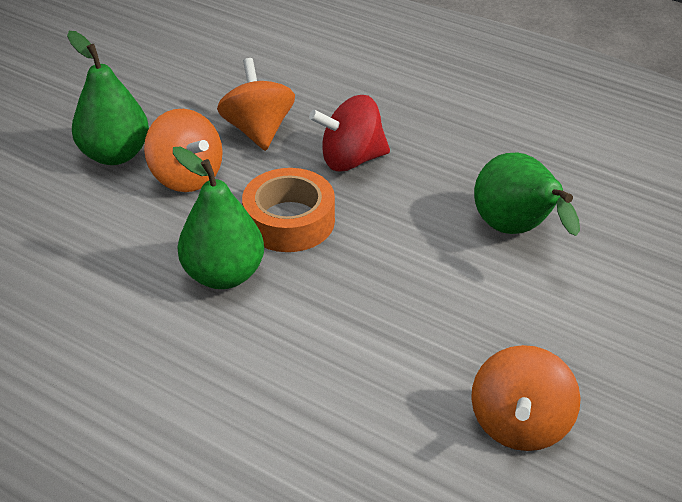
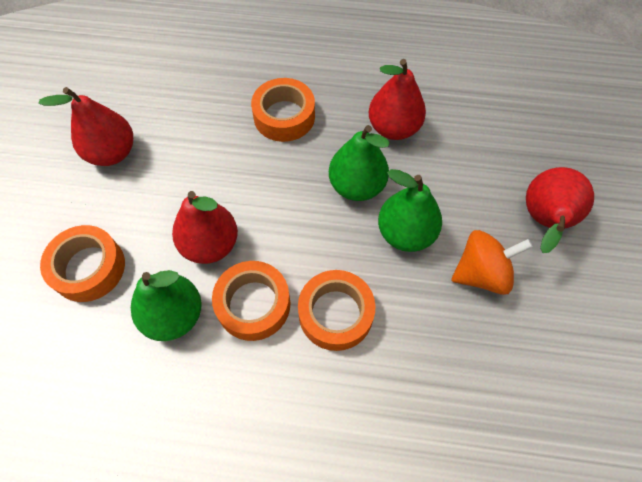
orange spinning top: [144,109,223,192] [217,58,295,151] [471,345,581,451] = 3 -> [451,230,533,295] = 1
orange tape: [242,168,335,252] = 1 -> [40,225,125,302] [212,261,291,341] [251,78,315,142] [298,270,376,351] = 4
red pear: none = 0 -> [38,87,133,166] [172,191,238,264] [369,59,426,140] [526,167,594,253] = 4
red spinning top: [309,95,390,171] = 1 -> none = 0

